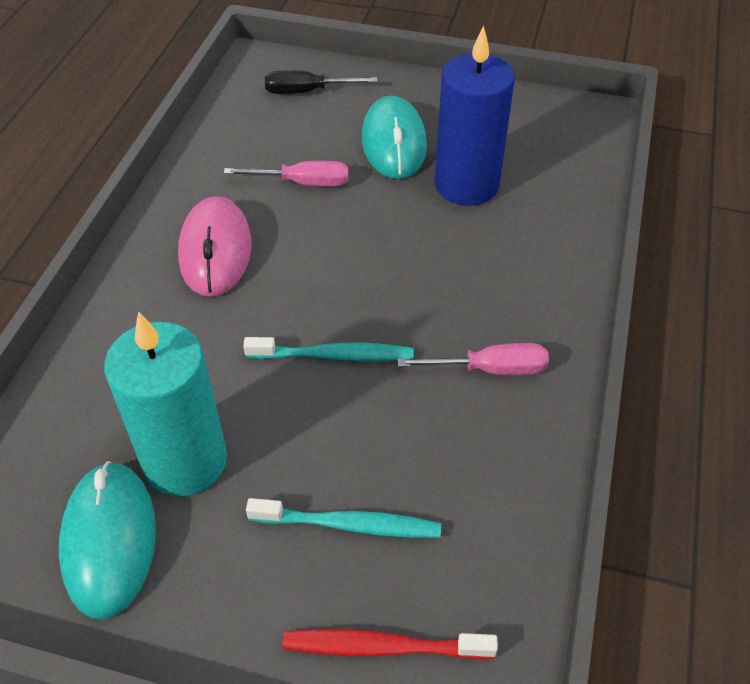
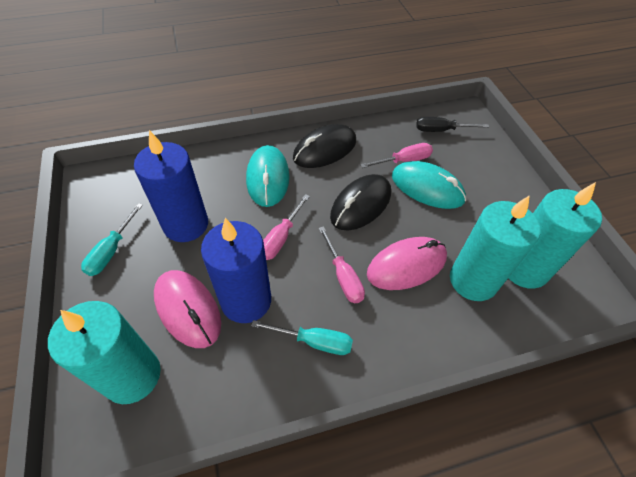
black mouse: none = 0 -> [293,124,356,168] [330,174,391,231] = 2
blue candle: [435,25,515,206] = 1 -> [134,130,208,242] [201,218,271,323] = 2
pink mouse: [178,196,252,297] = 1 -> [154,270,221,348] [367,237,447,290] = 2
pink screwdriver: [224,161,348,187] [398,343,549,375] = 2 -> [263,194,310,260] [319,226,365,303] [361,143,433,168] = 3
red toothbrush: [282,629,498,660] = 1 -> none = 0
turquoise candle: [104,311,227,497] = 1 -> [48,301,161,404] [450,195,541,301] [509,182,602,289] = 3
turquoise screwdriver: none = 0 -> [81,203,143,276] [251,320,353,355] = 2
turquoise toothbrush: [243,337,414,361] [246,498,441,538] = 2 -> none = 0

